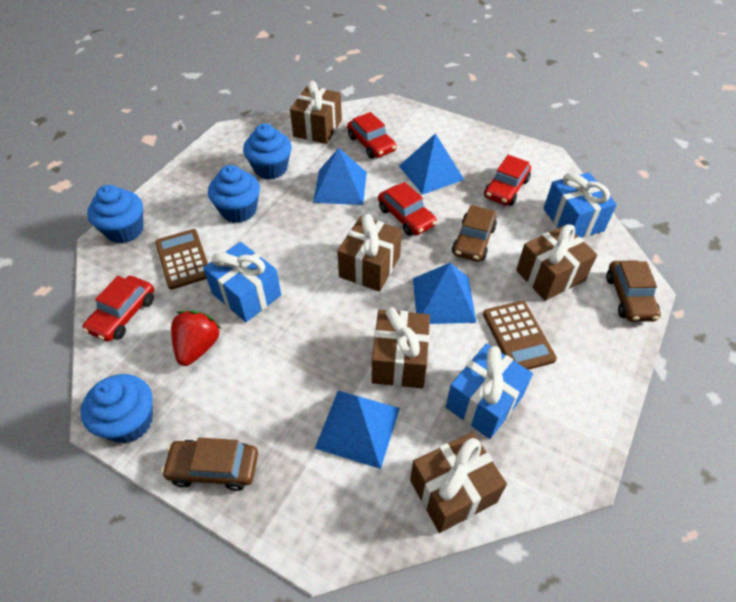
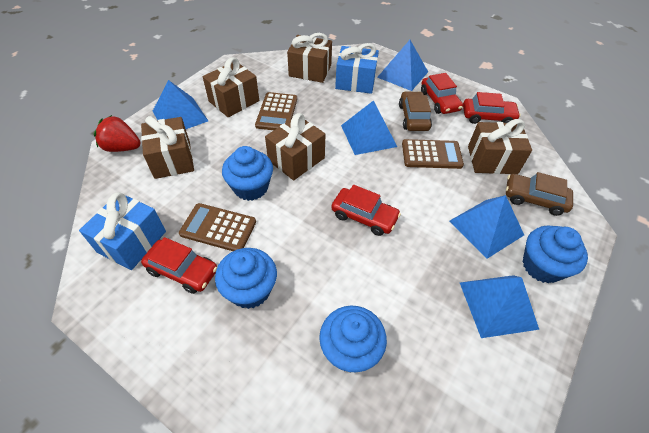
blue gift: [203,242,281,322] [446,343,533,439] [544,173,617,237] = 3 -> [79,192,166,270] [335,43,379,94] = 2
blue pyramid: [313,148,367,205] [315,390,400,469] [399,133,464,195] [413,263,476,324] = 4 -> [153,80,208,129] [341,100,397,155] [377,40,428,91] [450,195,524,259] [460,275,539,338] = 5
brown calculator: [155,229,208,290] [483,301,557,370] = 2 -> [179,203,256,251] [255,92,297,130] [402,139,464,169] = 3
brown car: [161,438,258,491] [452,205,497,262] [606,261,661,322] = 3 -> [399,91,432,131] [506,172,573,216] = 2

